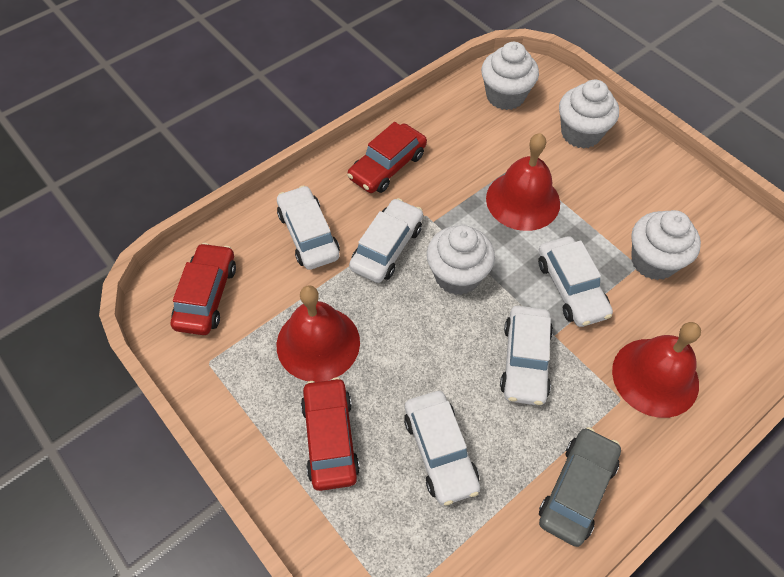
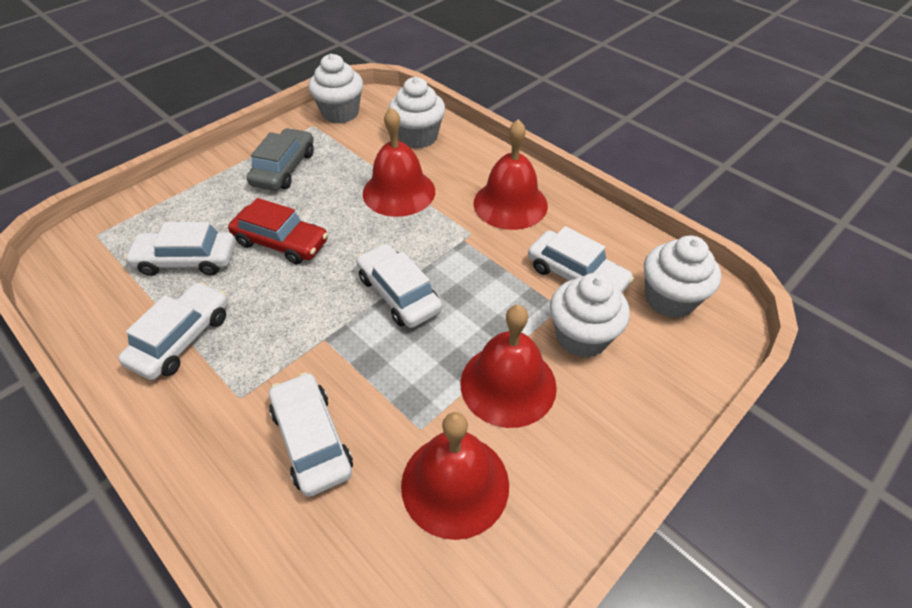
red bell: [277,285,360,382] [486,133,560,231] [612,322,701,418] = 3 -> [363,107,435,217] [401,412,509,540] [460,305,557,428] [473,119,548,230] = 4
red car: [171,243,236,335] [301,377,360,491] [347,122,427,193] = 3 -> [228,198,328,264] = 1

